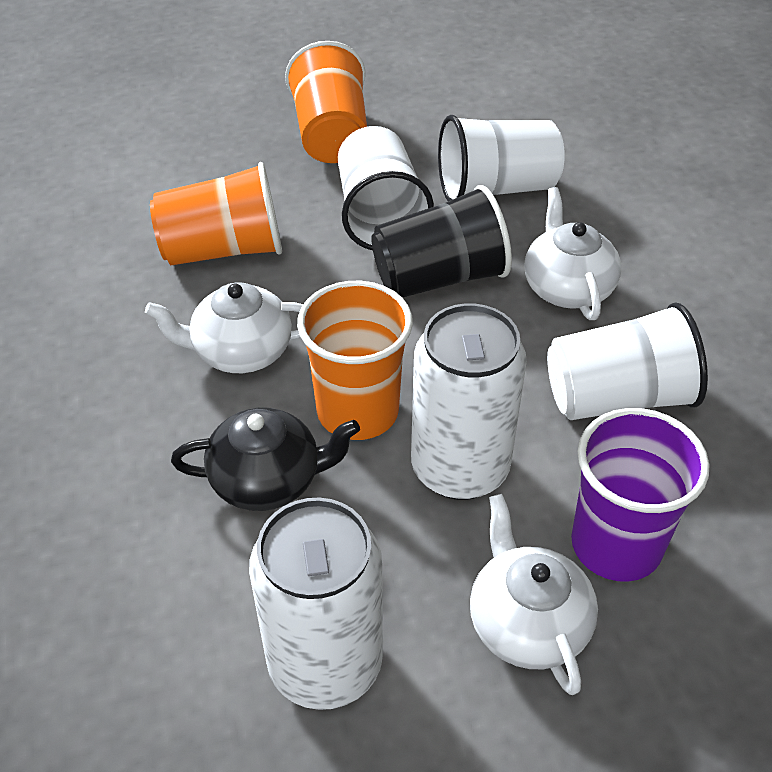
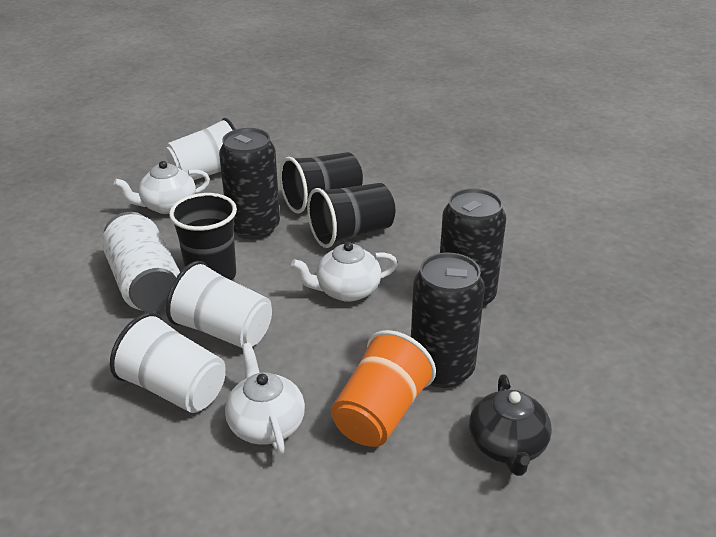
black can: none = 0 -> [219,128,280,240] [411,253,485,388] [440,188,506,309] = 3
black cup: [371,185,512,298] = 1 -> [169,193,237,280] [280,152,363,213] [307,183,395,248] = 3
orange cup: [150,162,282,265] [285,41,367,163] [297,281,413,440] = 3 -> [331,330,436,447] = 1
purple cup: [571,408,709,582] = 1 -> none = 0
white can: [249,497,383,710] [411,303,527,500] = 2 -> [102,212,180,311] = 1

